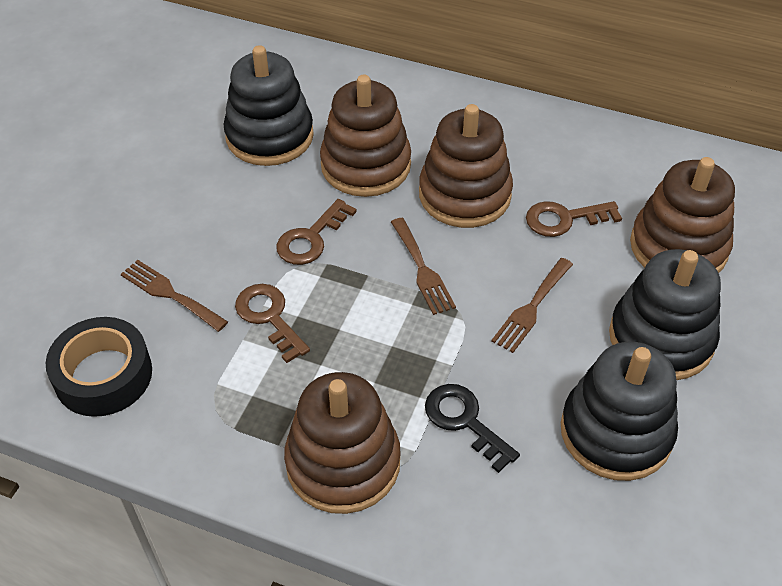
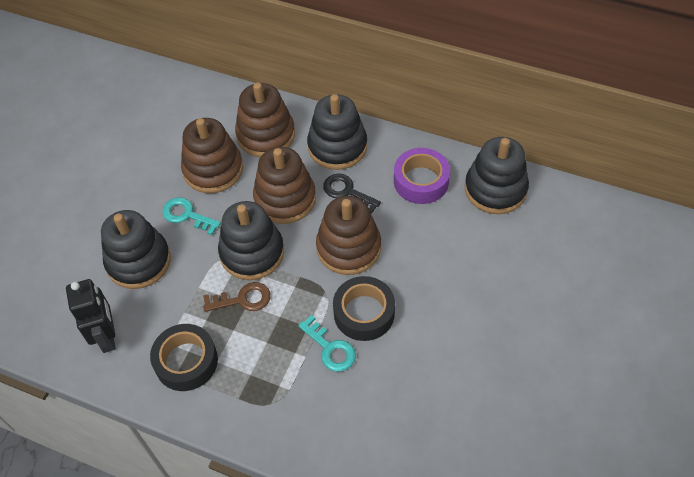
black robot: none = 0 -> [66,279,116,353] = 1
black stacking toy: [224,45,314,166] [561,342,678,481] [609,249,721,380] = 3 -> [101,210,171,289] [218,201,284,280] [307,94,367,170] [465,137,529,214] = 4
black tape: [46,317,152,417] = 1 -> [150,324,218,391] [333,276,395,341] = 2
brown fork: [121,260,228,332] [391,218,456,315] [491,258,573,353] = 3 -> none = 0
brown key: [235,284,310,363] [276,199,357,265] [526,201,622,237] = 3 -> [203,282,271,312] = 1
purple tape: none = 0 -> [394,148,450,204] = 1
turquoise key: none = 0 -> [162,197,221,235] [298,315,356,372] = 2

